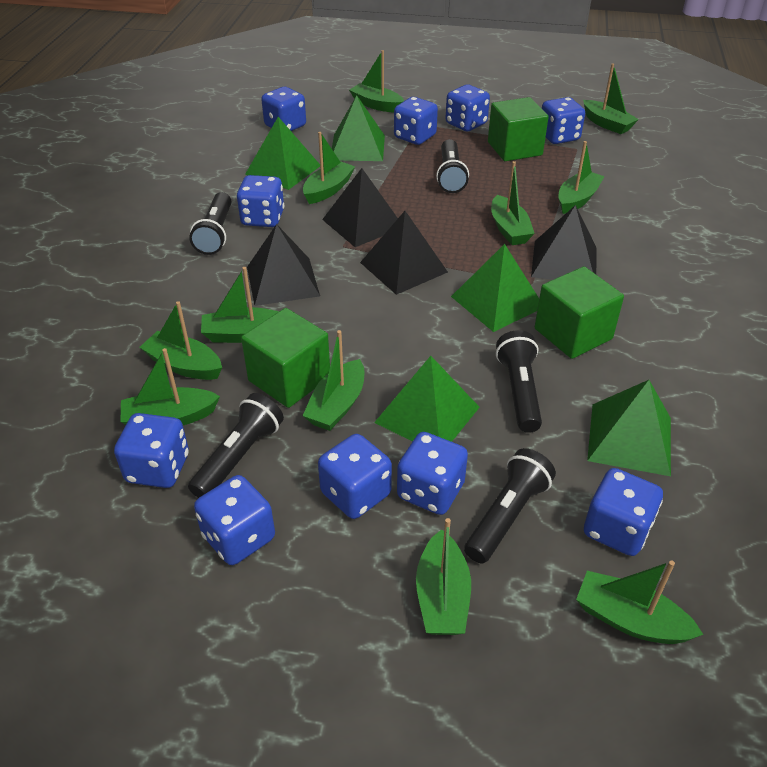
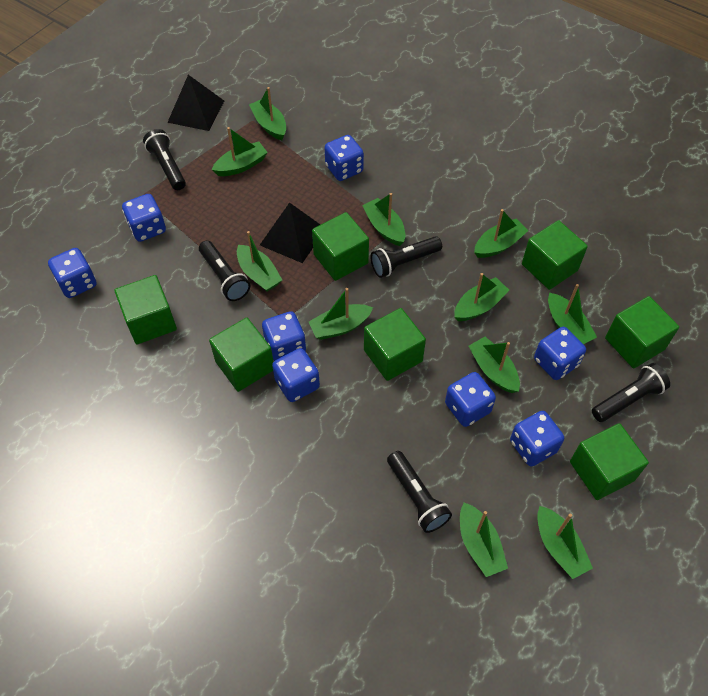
black pyramid: [247,224,320,306] [322,168,398,247] [360,211,448,295] [531,205,597,280] = 4 -> [167,75,224,131] [260,202,320,263] = 2
blue dice: [114,413,189,488] [194,475,275,565] [237,175,284,227] [261,87,306,131] [318,434,392,519] [394,97,438,145] [397,432,468,515] [446,84,490,132] [542,97,585,144] [584,468,663,556] = 10 -> [48,248,96,298] [122,194,166,242] [262,311,306,361] [272,348,320,402] [325,135,364,181] [445,372,496,427] [510,411,564,466] [534,327,586,380] = 8
green cube: [241,308,330,408] [488,97,549,161] [535,267,624,359] = 3 -> [114,275,177,344] [209,318,273,392] [312,212,369,281] [364,308,426,381] [522,220,588,290] [570,423,649,500] [605,296,679,368] = 7
green pyramid: [245,117,320,190] [332,95,385,161] [374,356,480,442] [451,244,539,332] [587,380,671,476] = 5 -> none = 0

